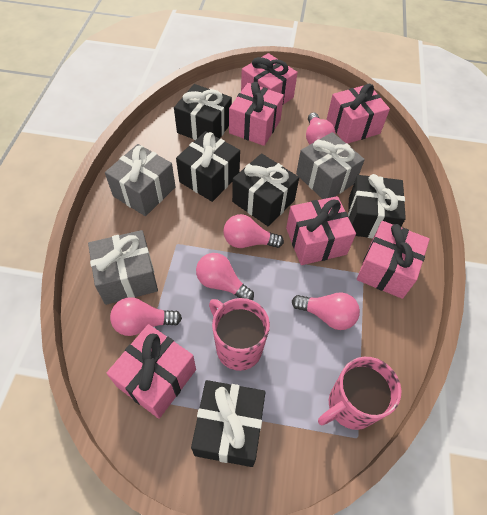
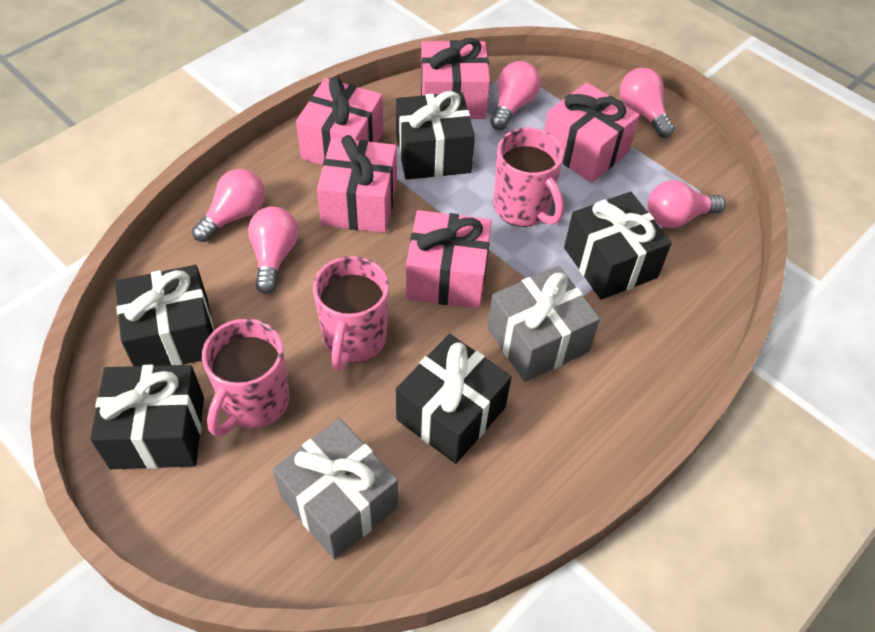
grey gift: [88,230,158,305] [105,144,176,216] [296,132,365,199] = 3 -> [273,419,398,559] [487,266,600,382] = 2
pink gift: [106,324,196,419] [229,82,284,146] [241,53,298,104] [286,196,356,265] [327,84,390,144] [357,221,430,299] = 6 -> [296,77,383,165] [317,135,397,233] [406,210,492,309] [421,38,490,119] [544,82,640,183] = 5
pink mug: [209,298,270,371] [318,357,401,430] = 2 -> [202,318,289,436] [313,256,389,371] [494,128,564,227] = 3

